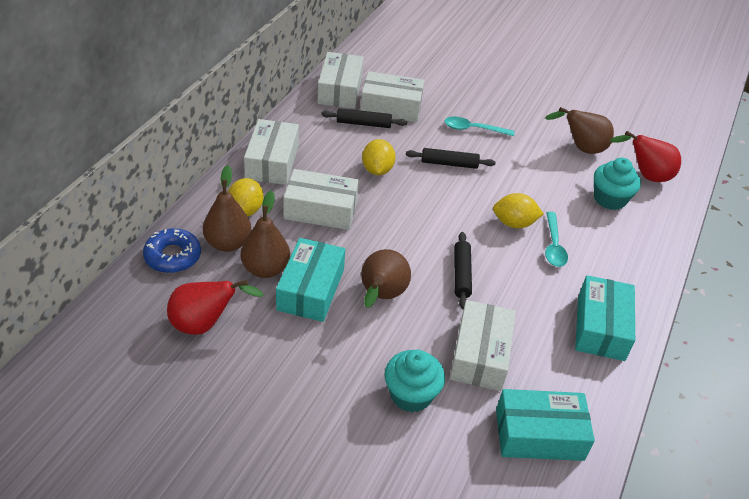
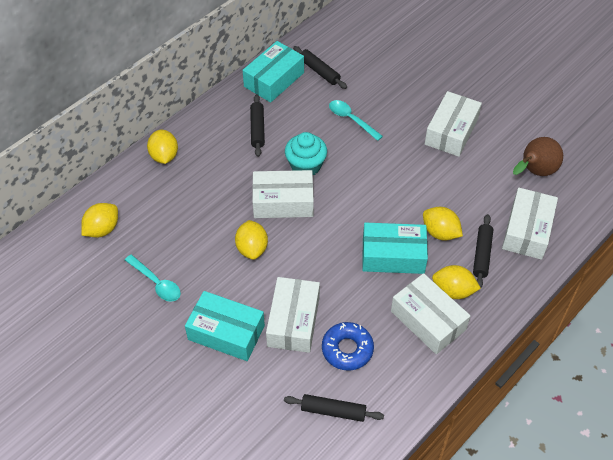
black rolling pin: [321,108,407,128] [406,148,496,169] [454,232,472,309] = 3 -> [250,94,265,157] [284,394,384,422] [293,46,347,89] [473,214,493,288] = 4
brown pear: [203,165,251,252] [241,190,290,278] [361,249,411,308] [545,107,614,154] = 4 -> [513,137,563,176] = 1
red pear: [167,280,264,335] [610,131,681,182] = 2 -> none = 0
turquoise cupcake: [385,350,445,412] [594,158,641,210] = 2 -> [285,132,327,175] = 1
yellow lemon: [228,178,263,216] [362,139,396,175] [493,193,544,228] = 3 -> [81,203,118,238] [147,130,178,164] [235,220,268,260] [423,207,463,241] [432,265,481,299] = 5

